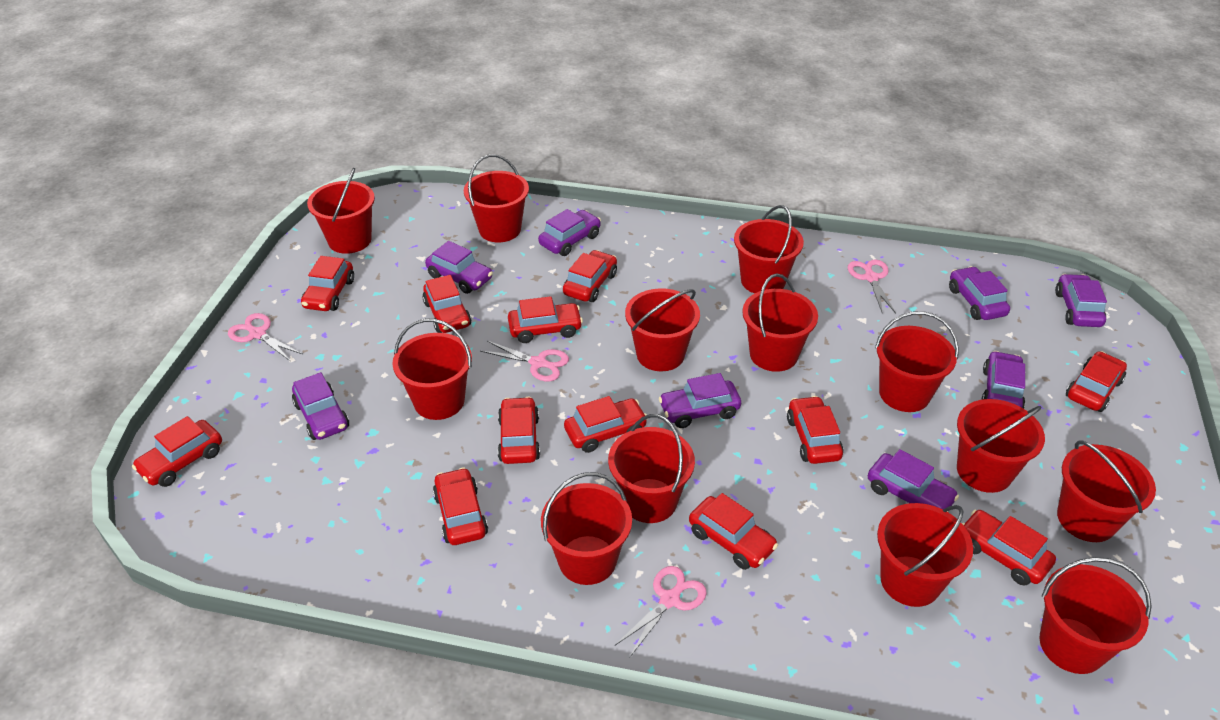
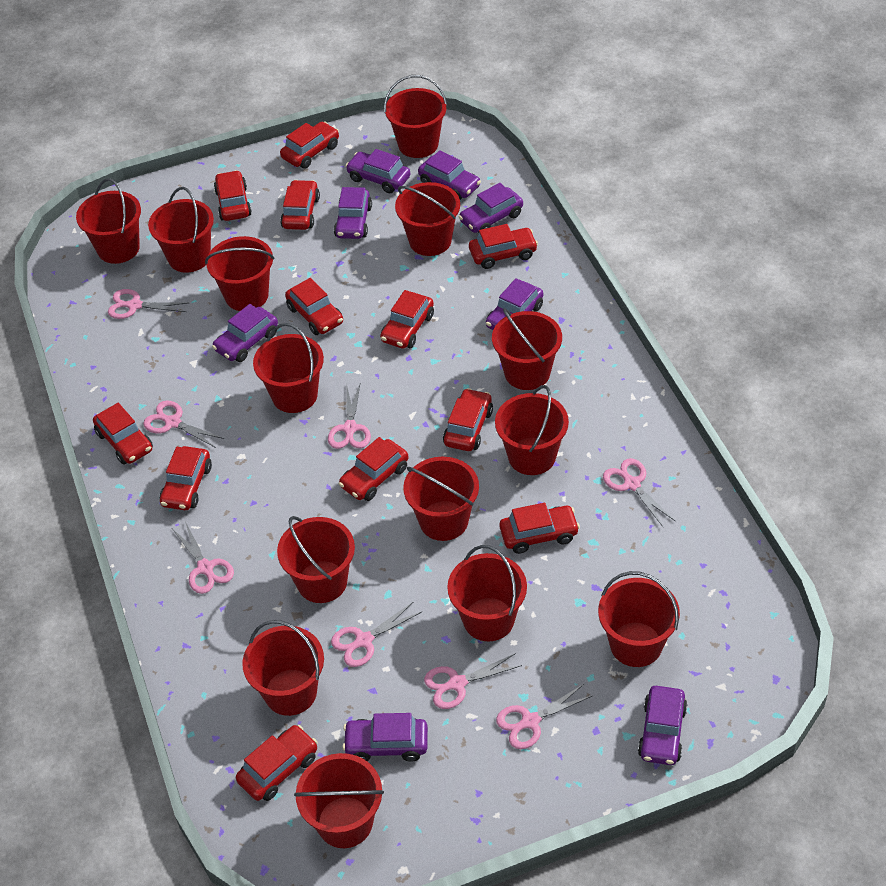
pink scissors: [228,313,302,362] [480,341,569,381] [615,566,707,657] [848,259,896,313] = 4 -> [108,289,188,319] [143,401,224,448] [173,522,234,594] [328,383,371,449] [331,602,422,667] [424,653,522,709] [496,684,593,749] [603,458,676,527] = 8
red bucket: [307,168,375,254] [392,319,472,420] [464,154,529,242] [541,472,632,585] [608,414,695,523] [625,288,700,371] [734,205,804,293] [742,273,818,372] [875,311,959,412] [877,503,973,607] [957,399,1045,493] [1039,557,1152,674] [1057,440,1156,542] = 13 -> [76,178,141,264] [148,187,214,273] [205,236,274,311] [242,620,324,716] [253,323,324,413] [277,516,355,603] [294,753,384,848] [384,75,447,158] [395,182,460,256] [403,457,479,541] [447,545,527,641] [492,308,562,390] [495,385,569,475] [598,571,680,667] = 14

